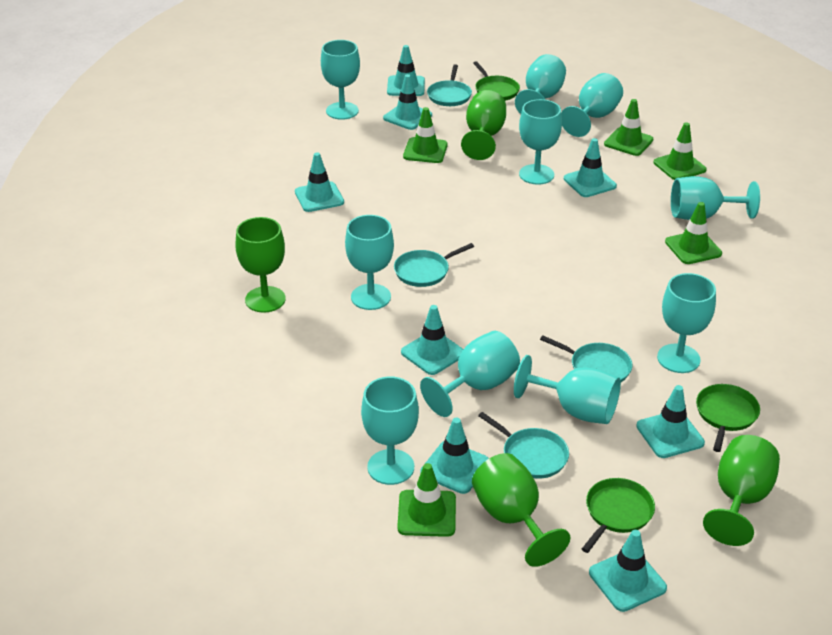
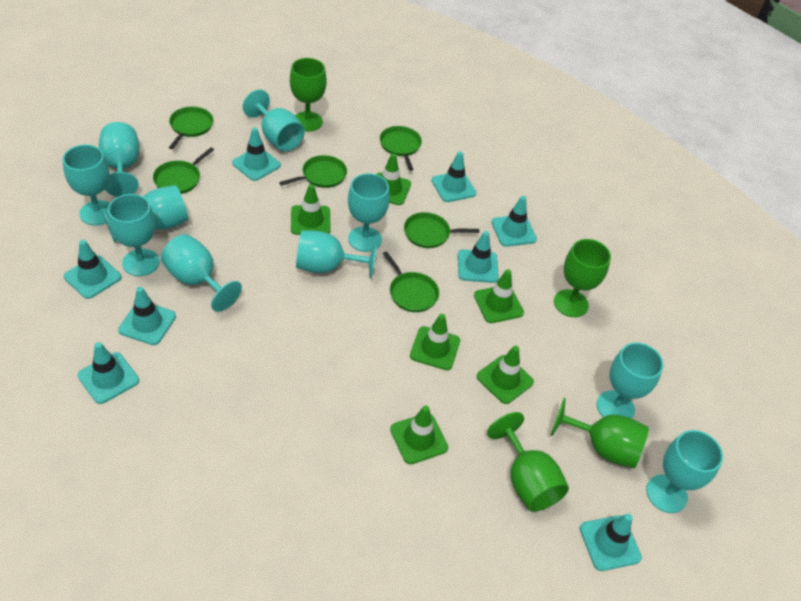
green pan: [473,61,520,101] [582,478,655,553] [696,384,760,452] = 3 -> [153,147,214,194] [169,107,213,149] [279,155,347,188] [380,126,422,171] [383,251,439,312] [404,212,479,248] = 6
green traffic cone: [397,463,456,537] [403,107,448,163] [604,99,653,156] [654,122,707,180] [665,202,722,264] = 5 -> [291,184,331,235] [376,153,411,205] [390,405,448,464] [410,314,460,370] [474,269,524,323] [476,346,534,404] = 6
turquoise pan: [394,243,474,287] [427,64,472,106] [478,412,569,479] [540,335,632,382] = 4 -> none = 0

